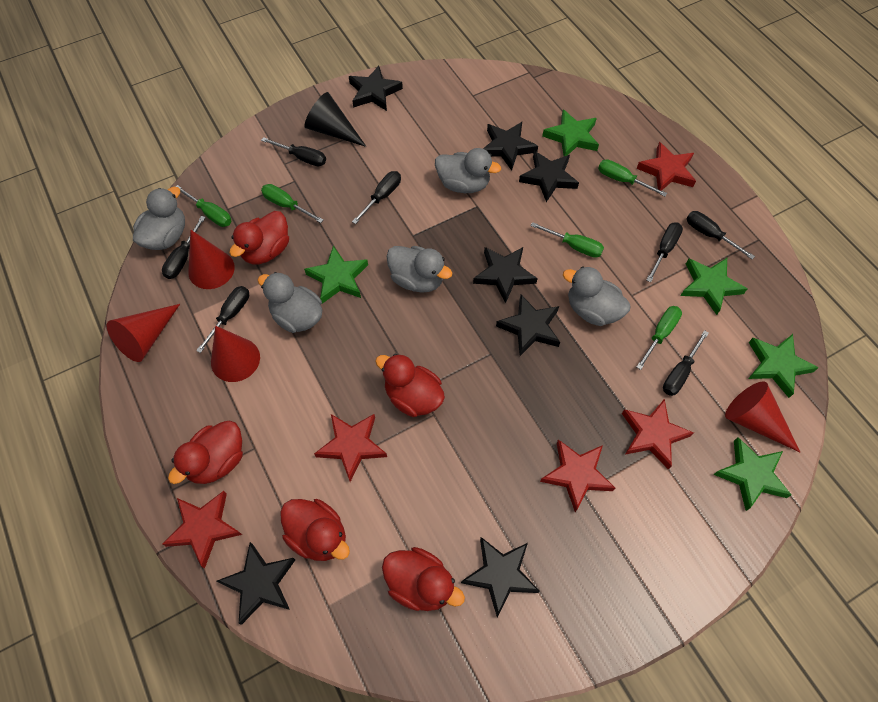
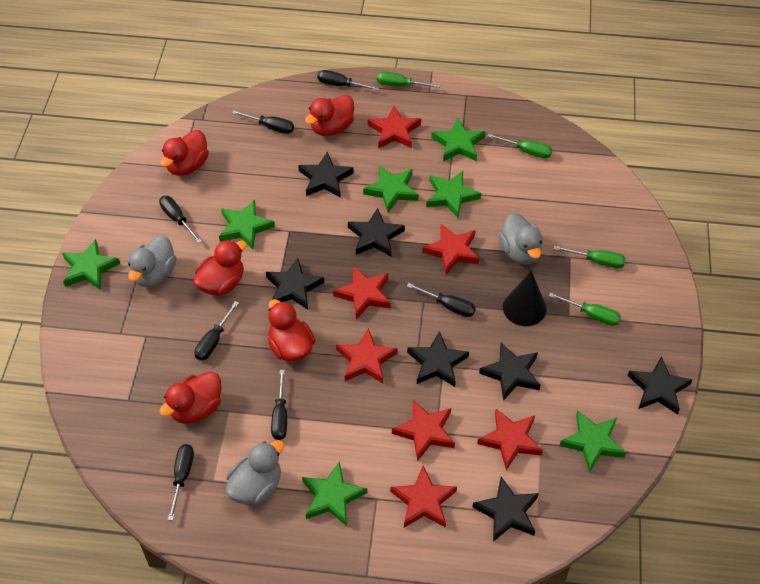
green screwdriver: [176,185,232,227] [261,184,324,223] [531,222,604,258] [598,159,667,197] [637,306,682,370] = 5 -> [377,72,440,88] [487,133,552,158] [549,292,621,326] [554,245,626,268] = 4
green star: [304,246,368,304] [542,109,599,156] [681,258,747,315] [713,437,792,511] [748,334,819,398] = 5 -> [62,239,120,290] [219,200,275,249] [302,461,367,526] [363,166,419,212] [426,171,481,218] [431,118,485,161] [559,410,626,472] = 7
grey duck: [133,187,185,250] [258,272,322,333] [386,246,452,293] [435,148,501,193] [563,266,630,326] = 5 -> [128,235,176,287] [226,440,284,505] [498,213,543,265] = 3
red cone: [107,304,180,362] [188,230,235,289] [211,326,260,382] [725,382,800,452] = 4 -> none = 0
red star: [162,491,242,568] [314,414,387,482] [540,440,615,512] [622,399,694,469] [636,142,696,191] = 5 -> [333,266,391,319] [336,328,397,383] [368,106,421,148] [390,466,457,528] [392,400,455,461] [422,224,479,274] [477,409,543,470] = 7

